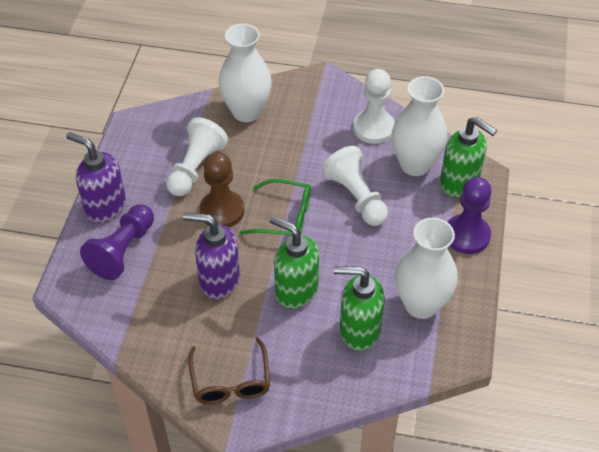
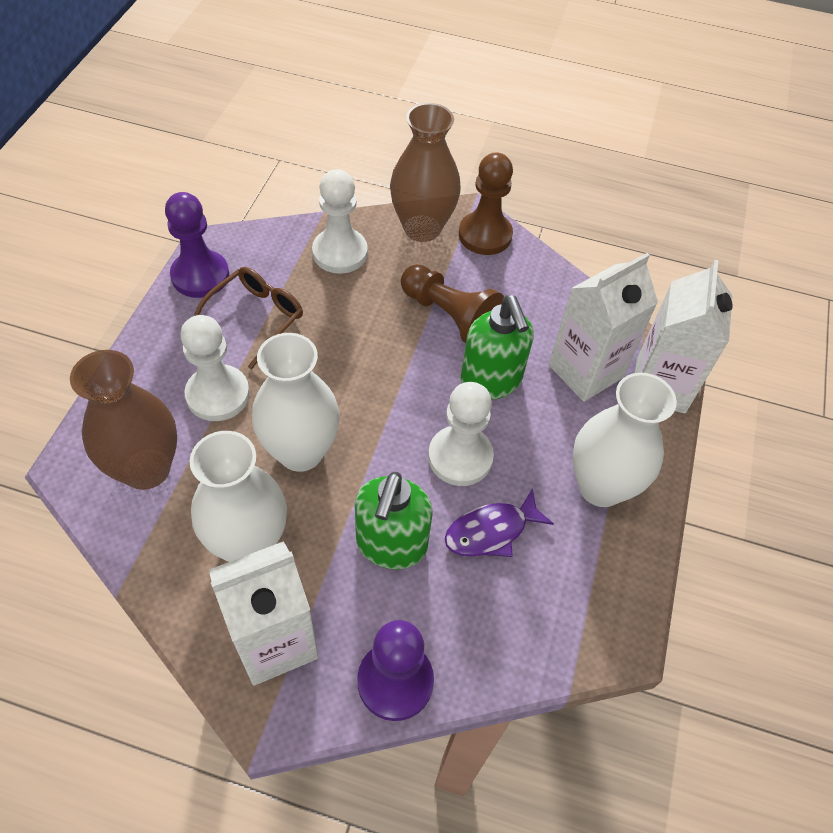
brown pawn: [199,152,244,228] = 1 -> [401,264,504,343] [459,153,513,255] = 2
brown vase: none = 0 -> [70,350,177,490] [390,103,461,242] = 2
green glasses: [239,179,311,236] = 1 -> none = 0
green soap dispenser: [270,216,319,309] [334,266,385,351] [440,117,497,197] = 3 -> [355,472,433,569] [461,295,534,400] = 2
purple fish: none = 0 -> [445,488,554,557] = 1
purple soap dispenser: [66,132,126,223] [183,213,240,299] = 2 -> none = 0
white carton: none = 0 -> [209,541,319,686] [549,253,658,402] [635,259,733,413] = 3

